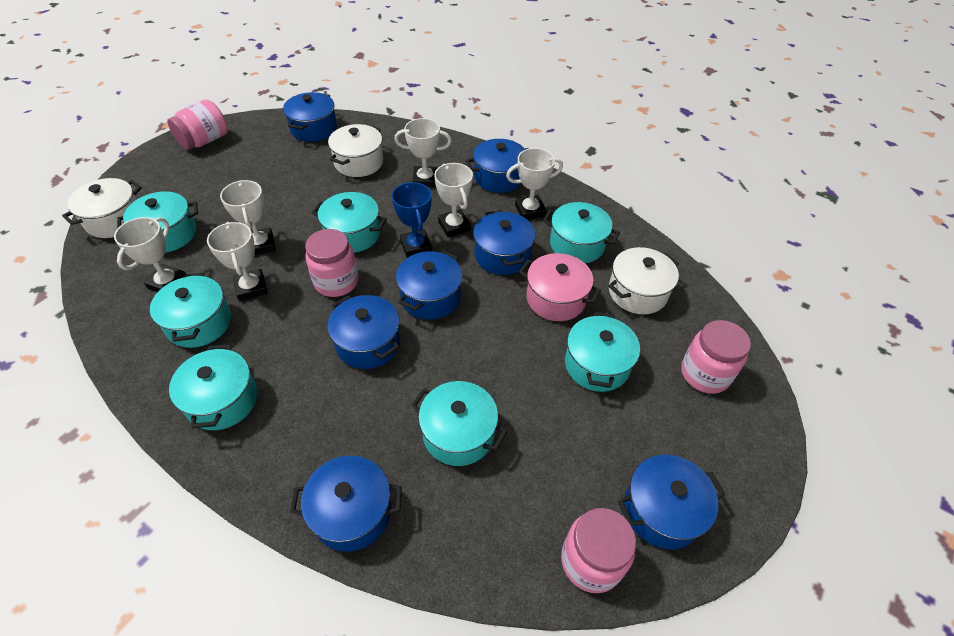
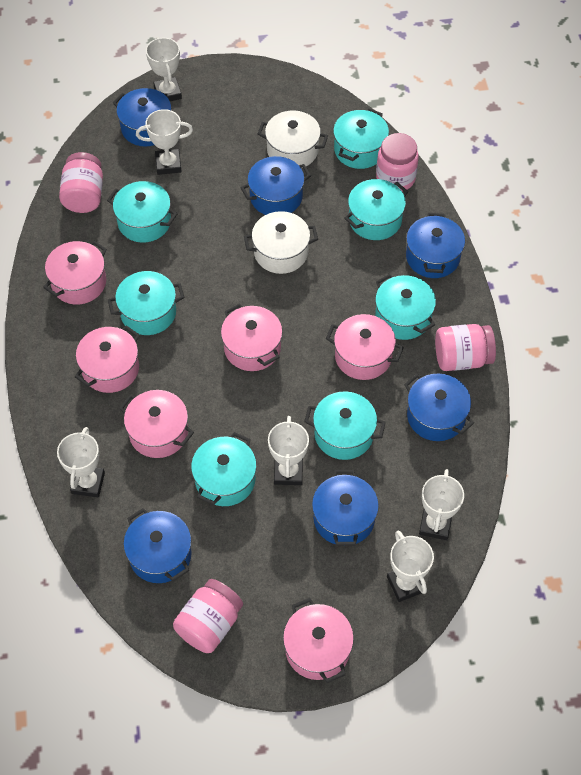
blue pot: [283,92,337,142] [290,455,402,552] [328,295,400,369] [396,250,462,320] [466,139,529,193] [473,210,535,275] [618,455,725,549] = 7 -> [113,88,172,147] [124,508,192,583] [241,156,311,215] [312,470,379,546] [404,374,474,441] [406,213,465,278] = 6
blue trophy: [392,182,432,258] = 1 -> none = 0
pink pot: [519,253,601,321] = 1 -> [43,241,107,304] [75,325,140,393] [119,390,194,458] [221,304,283,371] [283,598,354,683] [326,314,404,380] = 6
white pot: [62,178,142,238] [328,124,383,177] [608,247,679,314] = 3 -> [244,211,318,274] [258,110,328,168] = 2

